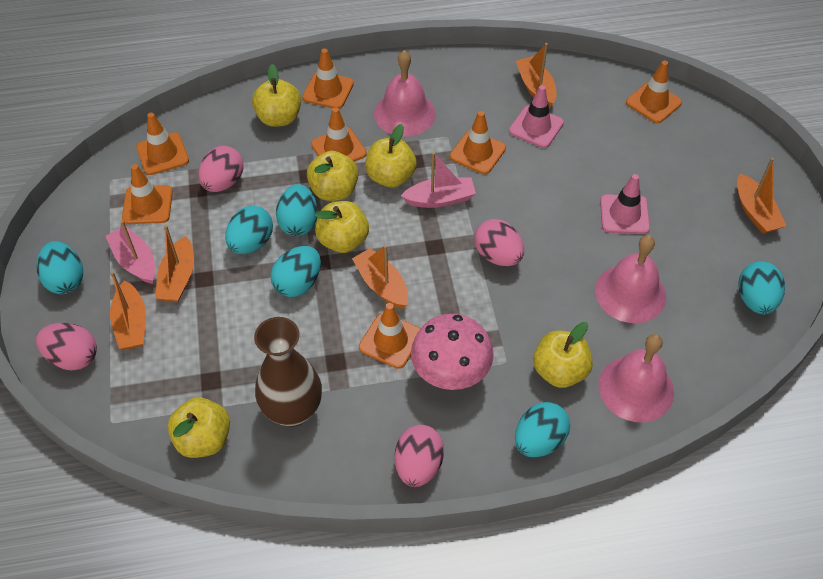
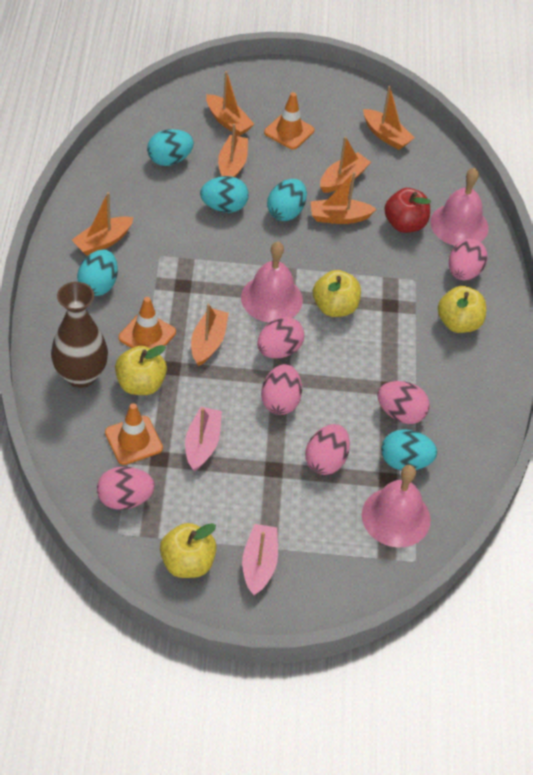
orange boat: [110,272,146,349] [155,225,194,302] [352,245,408,309] [516,43,557,108] [737,158,786,234] = 5 -> [72,192,134,256] [191,304,229,366] [206,71,254,136] [218,123,248,177] [311,172,376,224] [320,136,371,193] [363,86,415,150] = 7
orange traffic cone: [122,164,173,224] [136,113,189,175] [302,48,354,109] [311,107,367,162] [359,303,421,369] [450,111,506,174] [626,61,682,123] = 7 -> [105,403,163,465] [118,297,176,349] [264,92,314,150] = 3
pink egg: [36,323,97,370] [199,146,244,192] [395,425,444,487] [474,219,524,266] = 4 -> [97,467,155,510] [257,317,304,359] [261,364,302,415] [305,424,350,475] [377,381,430,424] [449,239,488,280] = 6
pink mushroom: [411,314,494,390] = 1 -> none = 0
pink traffic cone: [509,85,564,148] [600,174,650,234] = 2 -> none = 0
red apple: none = 0 -> [384,188,431,233] = 1
turquoise egg: [36,241,83,294] [225,206,273,254] [271,246,321,297] [276,184,318,236] [515,402,570,457] [738,261,785,314] = 6 -> [77,250,118,296] [147,129,194,166] [200,176,249,213] [267,179,307,221] [381,429,437,471] = 5
yellow apple: [167,397,230,458] [252,64,301,127] [307,151,359,201] [315,201,369,253] [365,124,417,187] [533,322,593,388] = 6 -> [115,345,167,395] [160,523,217,578] [313,270,361,317] [438,286,486,333] = 4

